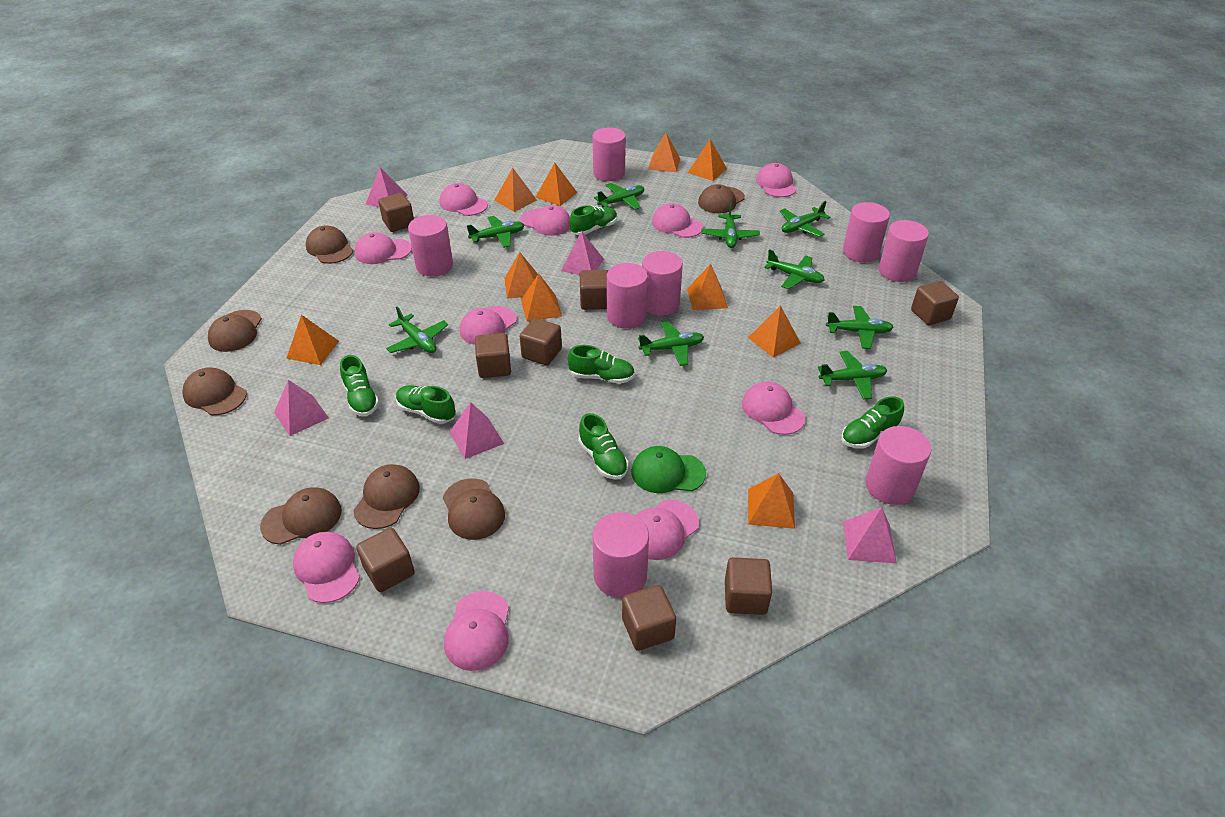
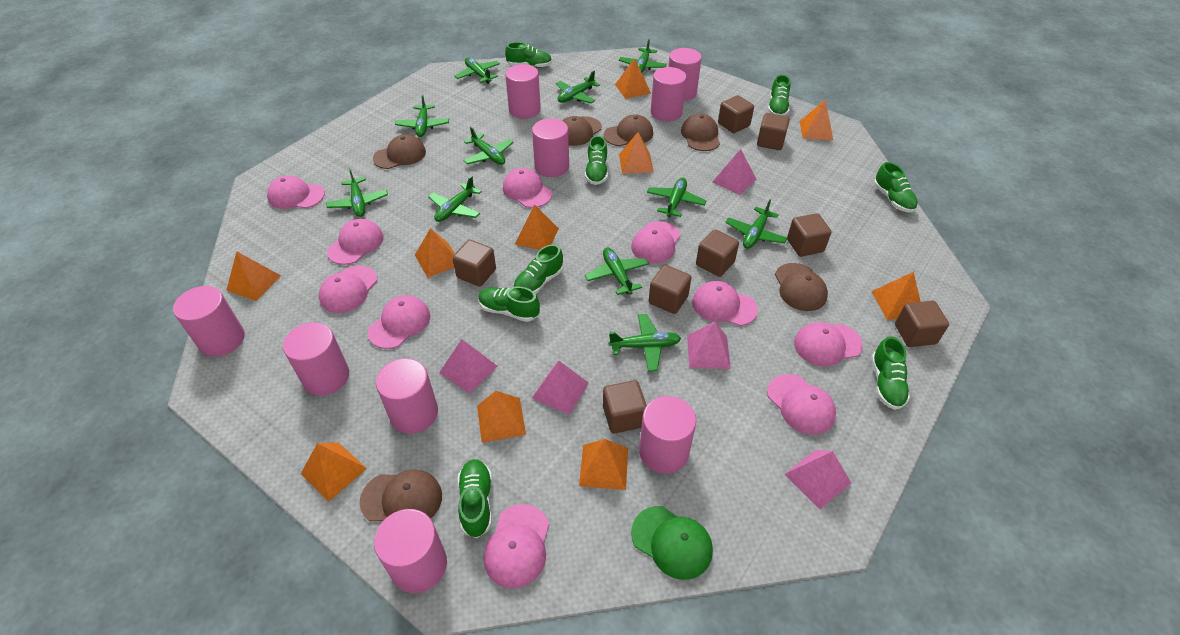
brown cap: [182,367,247,415] [208,310,262,352] [260,487,342,545] [306,226,353,264] [353,464,420,529] [443,478,505,540] [698,184,745,214] = 7 -> [360,470,442,521] [373,134,426,169] [562,116,602,146] [604,114,653,146] [681,114,720,151] [775,263,828,311] = 6
green plane: [386,307,448,353] [467,216,524,248] [594,183,644,210] [638,321,704,366] [702,203,760,248] [764,249,824,289] [780,201,830,237] [818,351,887,399] [826,306,894,349] = 9 -> [326,168,388,217] [395,95,449,137] [428,176,482,222] [455,57,500,84] [463,127,513,165] [556,71,600,103] [585,248,649,295] [609,314,681,372] [619,39,667,73] [647,178,707,217] [725,199,788,249] = 11
green shoe: [340,355,379,416] [396,385,456,424] [568,345,635,384] [570,206,617,235] [579,413,628,480] [841,396,904,449] = 6 -> [458,459,492,538] [478,287,540,322] [505,42,552,68] [513,244,564,294] [585,136,608,185] [768,75,790,116] [871,336,910,410] [874,162,918,213] = 8
pink cylinder: [408,215,453,276] [593,127,626,181] [593,512,649,598] [607,263,648,329] [642,251,683,316] [843,202,890,263] [865,426,931,505] [879,220,929,282] = 8 -> [173,286,245,357] [283,322,349,396] [374,509,447,593] [376,358,438,434] [505,64,541,119] [532,118,569,177] [639,396,696,474] [651,67,687,122] [668,48,702,101] = 9

